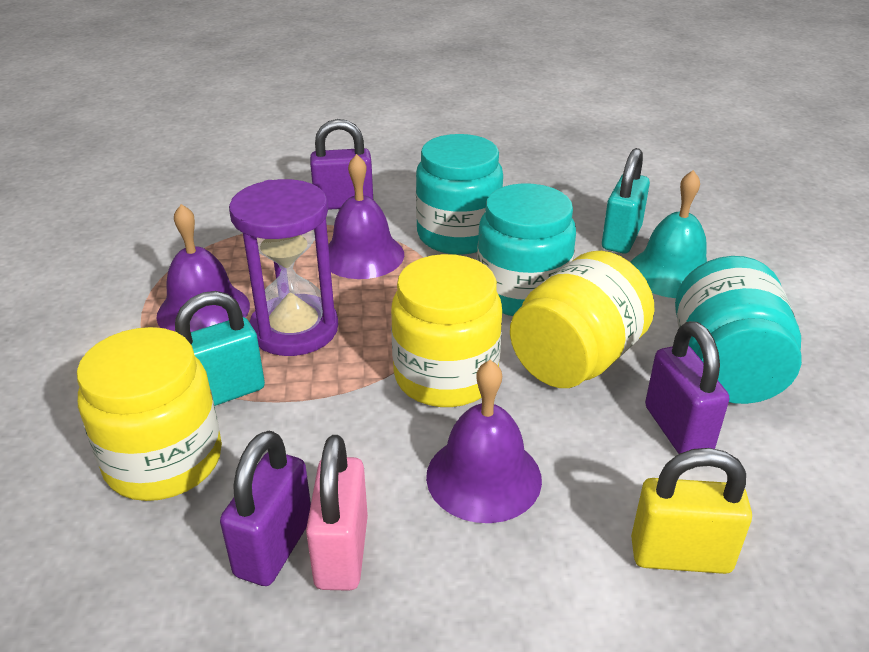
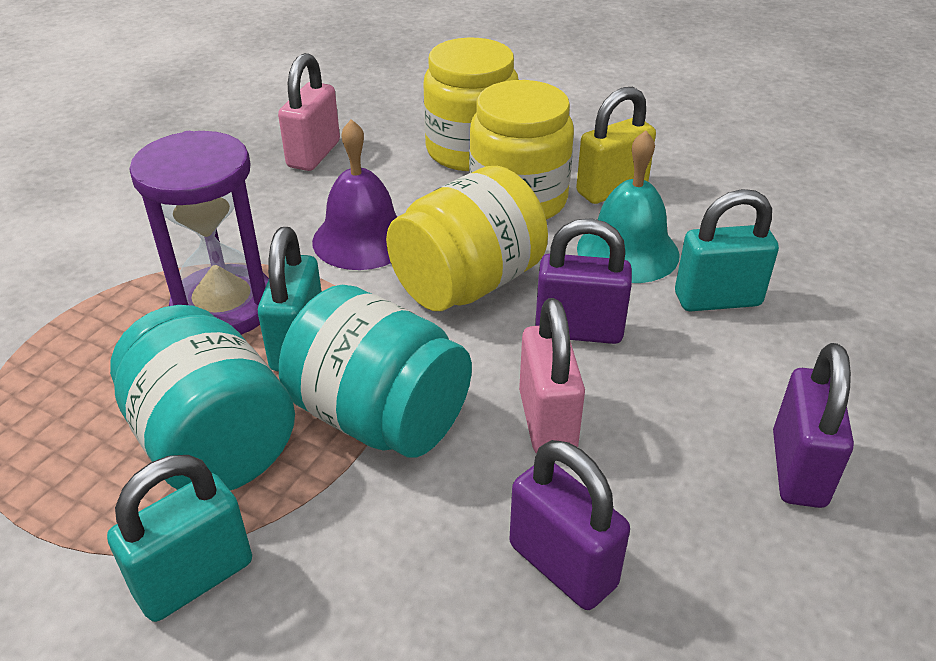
pink padlock: [306,435,368,591] = 1 -> [278,53,340,171] [519,298,585,454] = 2
purple bell: [156,204,250,332] [328,154,404,279] [426,360,542,523] = 3 -> [312,119,397,270] = 1
turquoise jar: [416,134,503,255] [477,183,576,316] [675,256,802,404] = 3 -> [110,305,295,491] [279,285,472,458] = 2
turquoise padlock: [175,291,265,406] [602,148,650,253] = 2 -> [107,455,252,622] [258,227,322,371] [675,189,779,311] = 3

